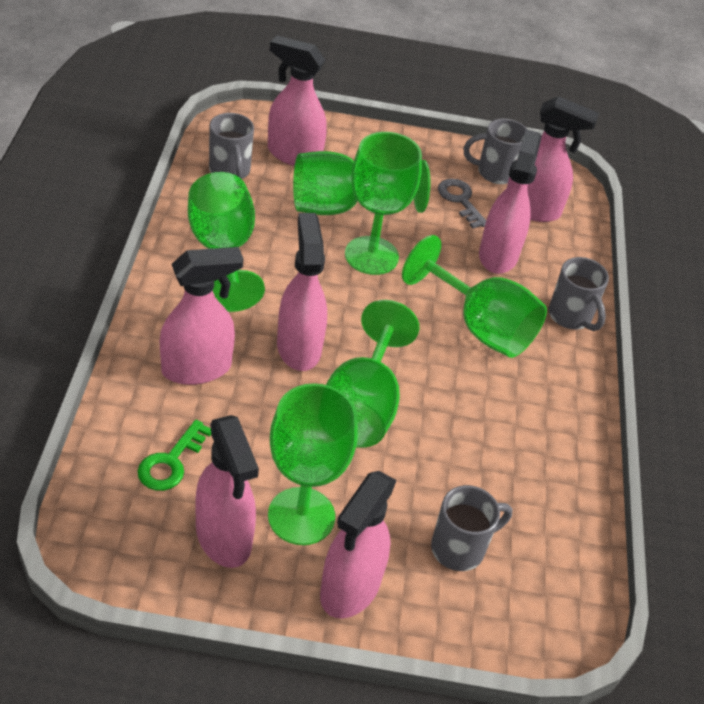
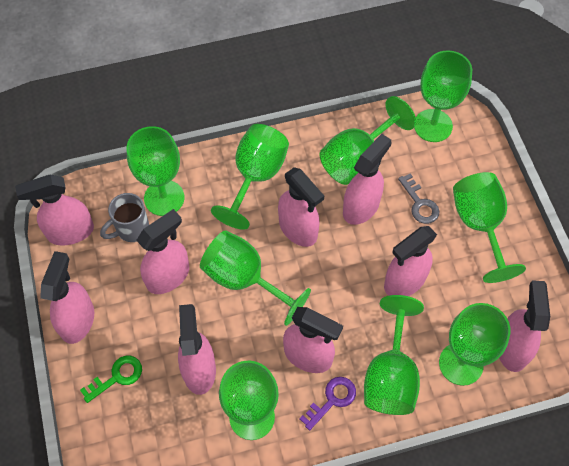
green goblet: [188,172,265,312] [268,383,358,545] [293,151,430,215] [326,300,419,448] [345,132,422,275] [402,235,547,358] = 6 -> [127,126,184,216] [200,230,311,326] [211,124,289,230] [219,361,279,440] [320,96,416,185] [364,295,424,415] [414,50,472,142] [439,303,510,386] [453,172,526,283] = 9
grey mug: [209,113,254,179] [431,485,513,571] [464,119,528,184] [549,257,609,331] = 4 -> [100,193,149,242] = 1
pink spray bottle: [160,247,243,385] [195,415,259,568] [268,36,327,166] [277,213,327,371] [320,471,397,618] [479,129,542,274] [507,96,599,222] = 7 -> [15,175,94,246] [40,251,94,344] [136,209,189,294] [178,304,216,395] [278,167,324,247] [283,307,343,373] [343,134,391,225] [384,226,437,296] [499,280,550,372] = 9
purple key: none = 0 -> [299,377,356,431] = 1

